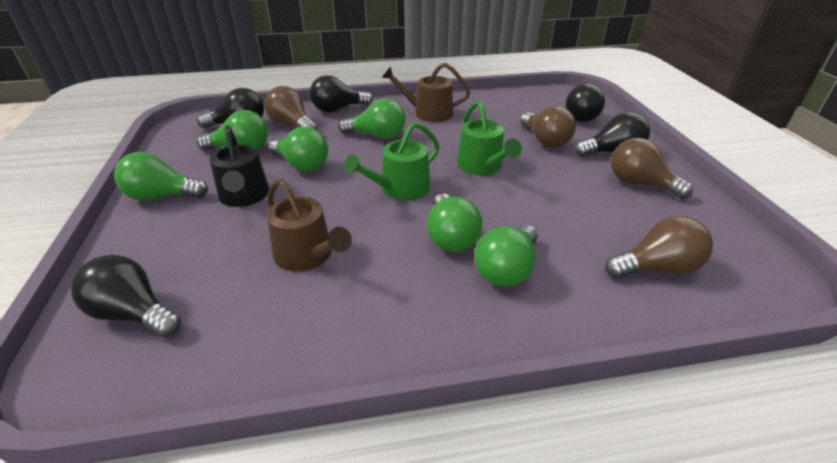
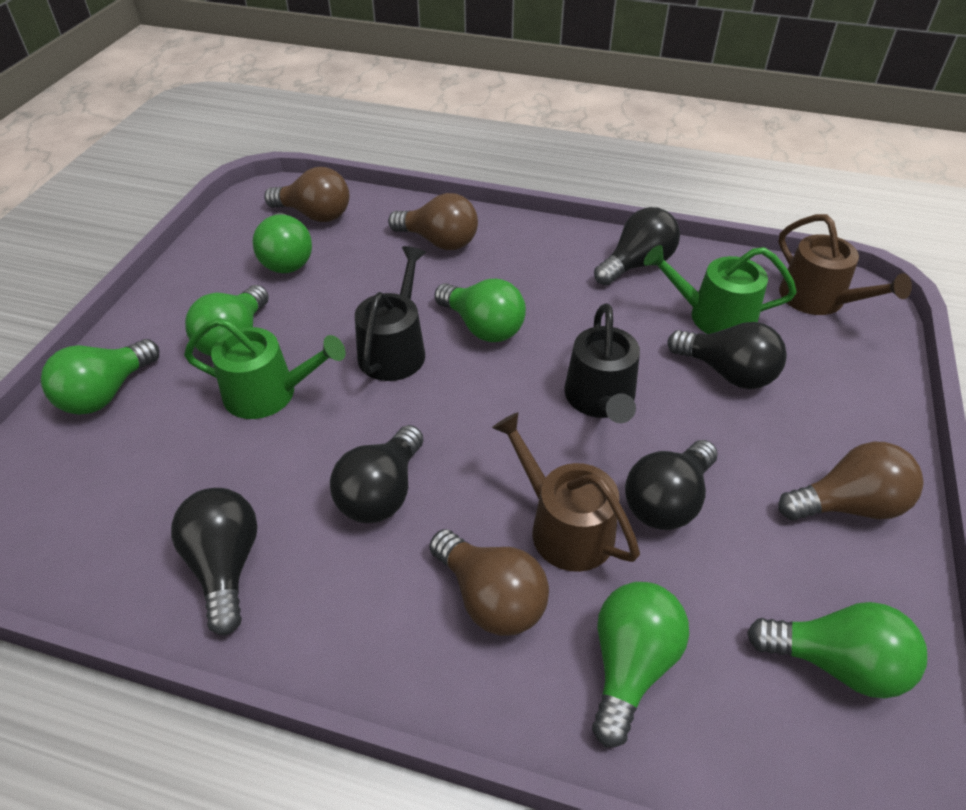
black watering can: [209,125,270,207] = 1 -> [355,246,426,381] [564,303,640,423] = 2

